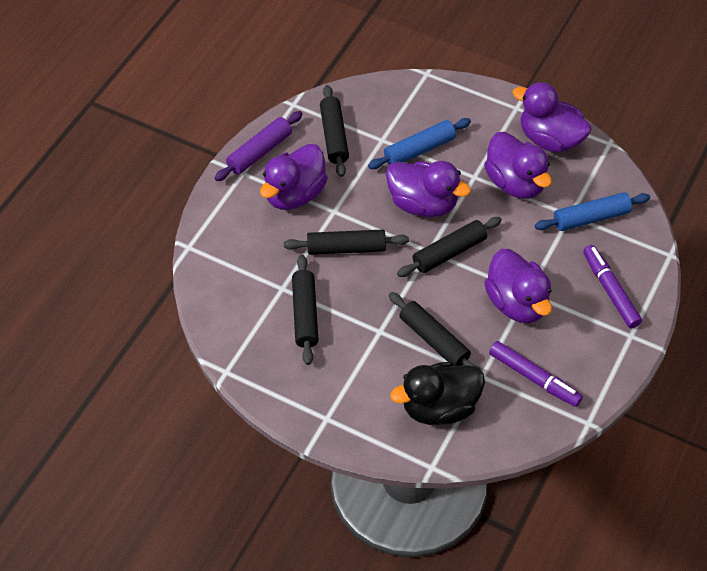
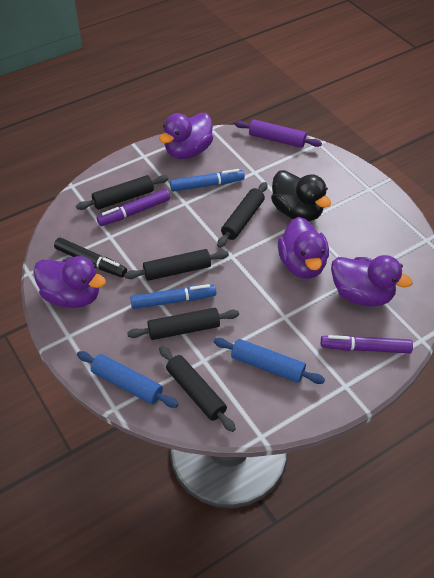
black marker: none = 0 -> [54,237,127,278] = 1
blue marker: none = 0 -> [130,284,216,309] [170,169,245,192] = 2
purple duck: [260,144,328,210] [386,161,471,217] [484,132,552,199] [484,249,552,323] [513,82,592,152] = 5 -> [33,256,106,308] [159,113,213,159] [278,217,329,279] [331,255,413,307] = 4

